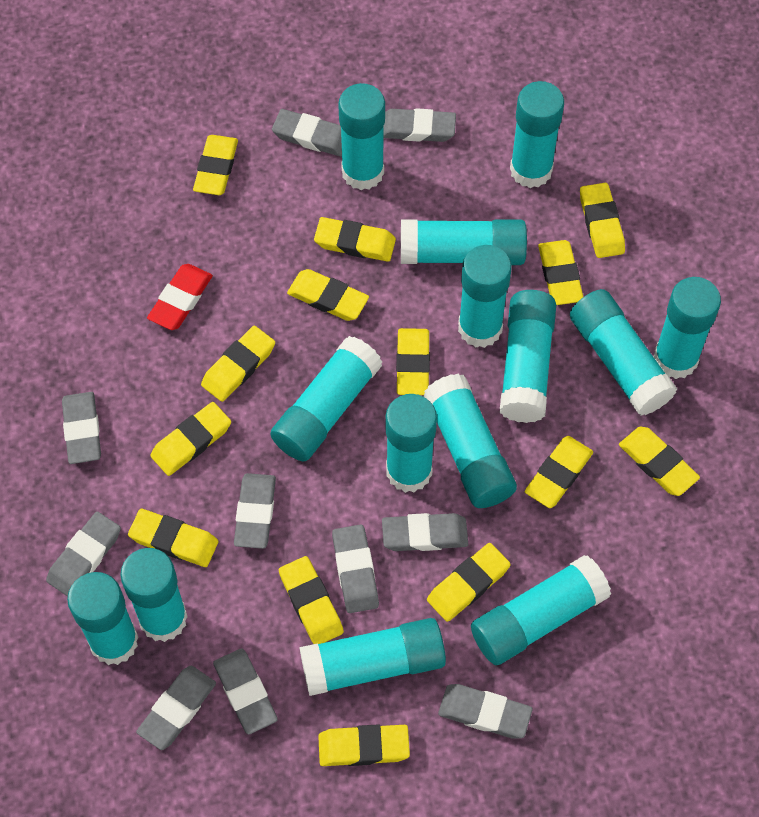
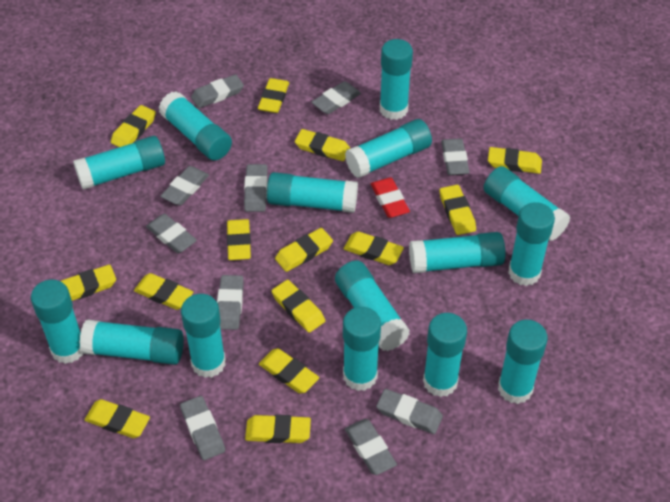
turquoise glue stick: [67,572,138,665] [120,548,188,642] [270,336,382,462] [299,618,446,696] [338,83,385,190] [385,394,437,493] [401,219,527,265] [423,374,517,508] [458,245,512,348] [471,555,611,665] [500,290,556,423] [510,81,564,188] [570,289,677,415] [654,277,721,379] = 14 -> [31,280,83,364] [73,136,165,190] [79,319,184,365] [158,91,232,161] [181,294,226,378] [267,172,358,213] [335,260,410,351] [343,307,381,391] [345,119,432,178] [380,39,413,120] [409,232,506,273] [423,313,467,397] [484,166,571,241] [498,320,548,404] [508,202,555,286] = 15

